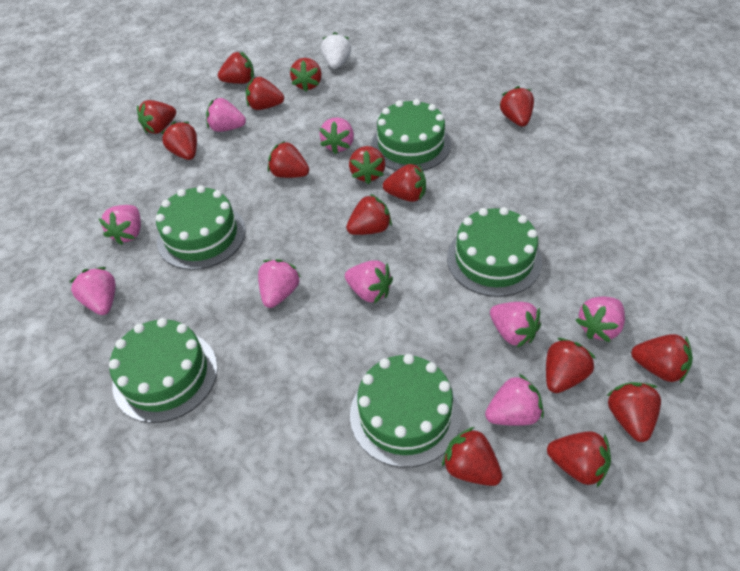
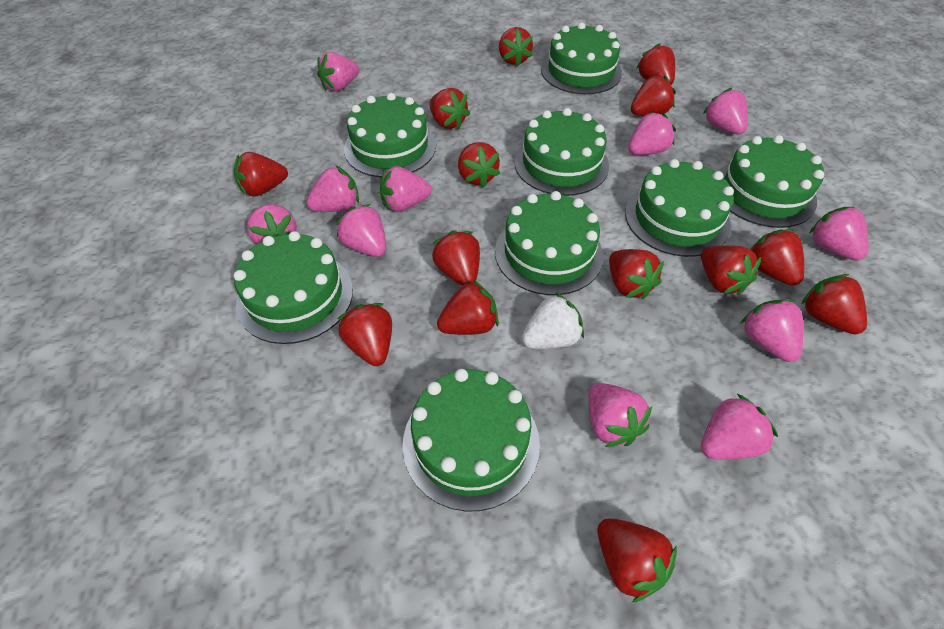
green cake: [109,318,218,423] [156,185,246,270] [350,354,461,468] [371,99,451,171] [447,207,542,297] = 5 -> [234,231,353,344] [344,93,436,177] [403,369,540,512] [495,191,603,295] [514,108,609,196] [541,23,622,94] [625,159,734,257] [719,135,824,228] = 8
pink strawberry: [70,267,116,315] [99,205,141,245] [206,98,246,132] [258,259,301,308] [319,117,354,154] [345,260,393,303] [485,374,544,426] [490,302,541,347] [576,296,625,342] = 9 -> [247,204,297,244] [307,166,359,212] [317,52,359,91] [336,204,386,257] [380,166,432,212] [588,383,652,447] [628,112,676,155] [701,394,778,460] [703,88,748,134] [741,299,804,362] [809,207,869,261] = 11
red strawberry: [137,100,176,134] [161,121,197,160] [218,52,254,84] [246,77,284,110] [268,141,309,178] [290,58,321,92] [346,194,392,235] [349,146,385,184] [383,164,426,202] [442,427,502,486] [500,86,534,127] [546,338,596,393] [547,431,611,487] [607,382,661,442] [631,334,693,383] = 15 -> [234,152,288,197] [338,303,392,366] [429,88,470,129] [432,231,480,286] [437,280,499,335] [458,142,500,187] [499,27,533,66] [598,518,677,603] [609,249,664,299] [631,76,676,116] [637,43,675,85] [701,245,761,296] [750,229,804,286] [802,274,867,334] = 14

